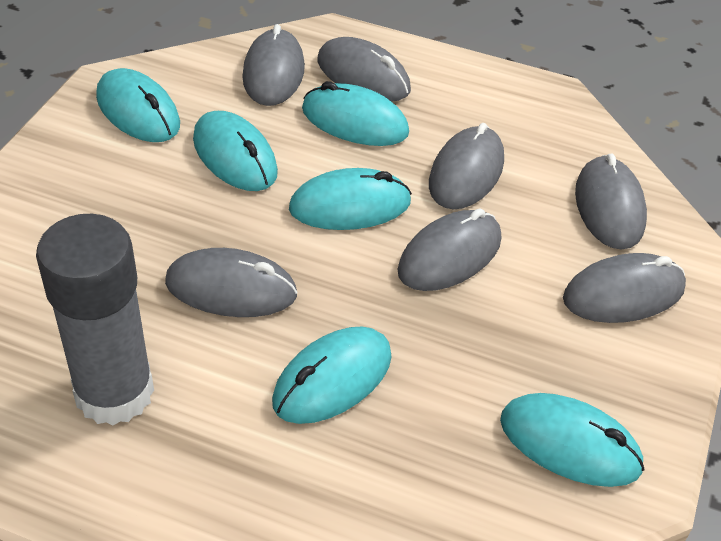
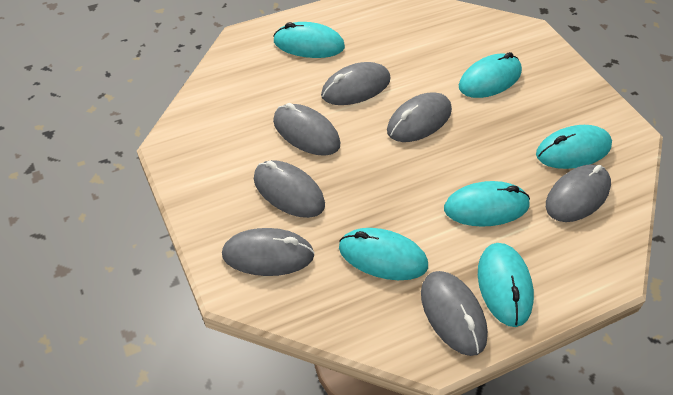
grey glue stick: [36,214,154,426] = 1 -> none = 0

